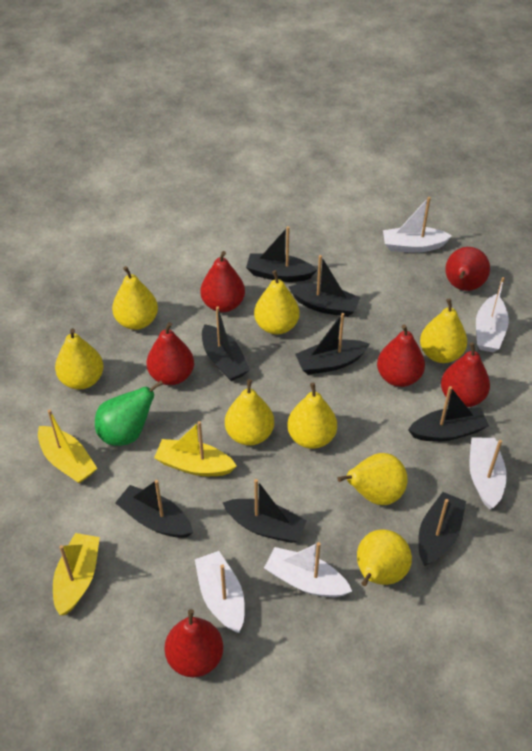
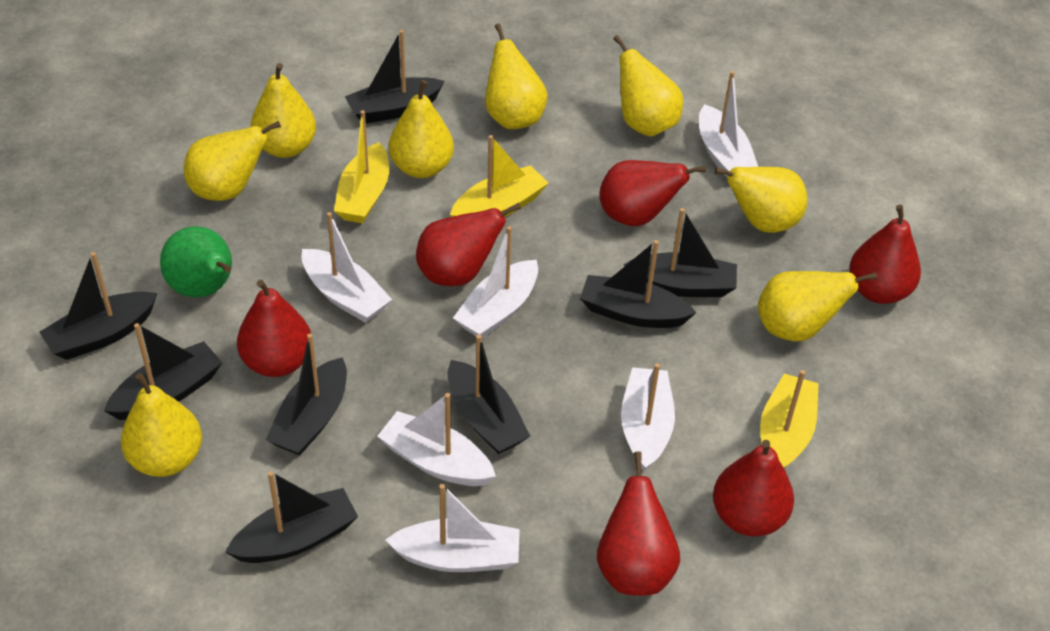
white boat: [195,551,245,633] [264,542,352,597] [383,197,452,253] [469,437,507,509] [476,277,509,352] = 5 -> [302,212,392,323] [377,393,496,486] [385,484,520,572] [453,226,538,338] [621,363,675,471] [699,71,758,177] = 6

